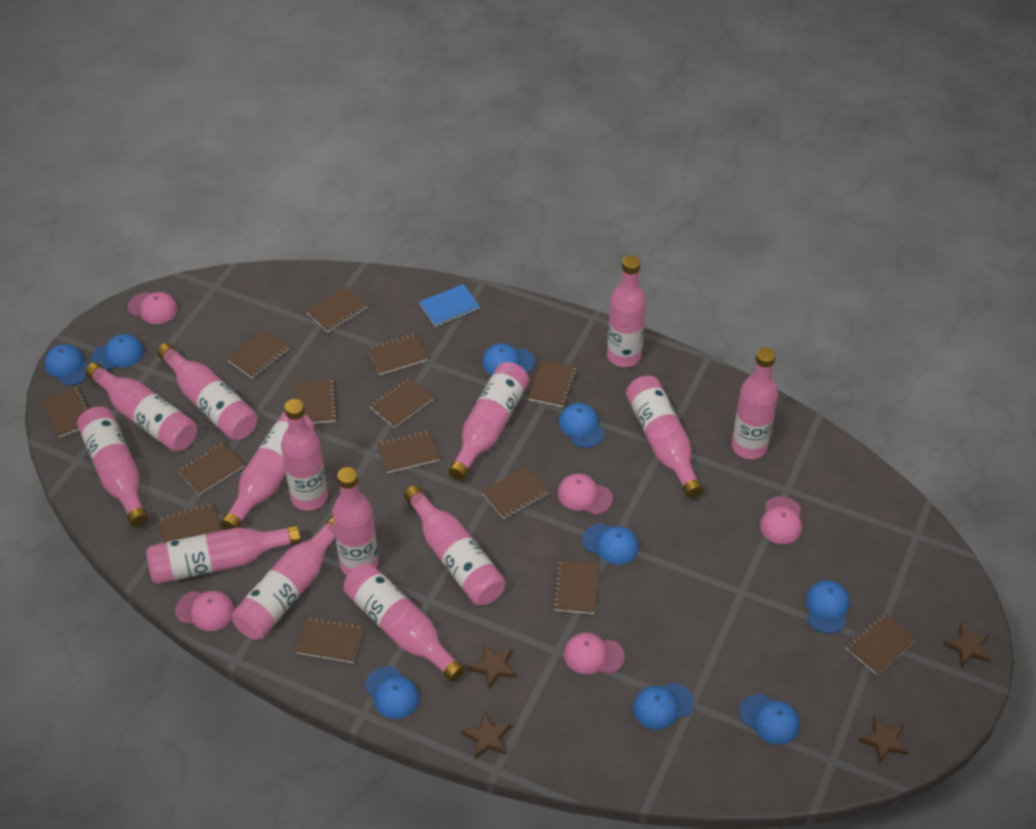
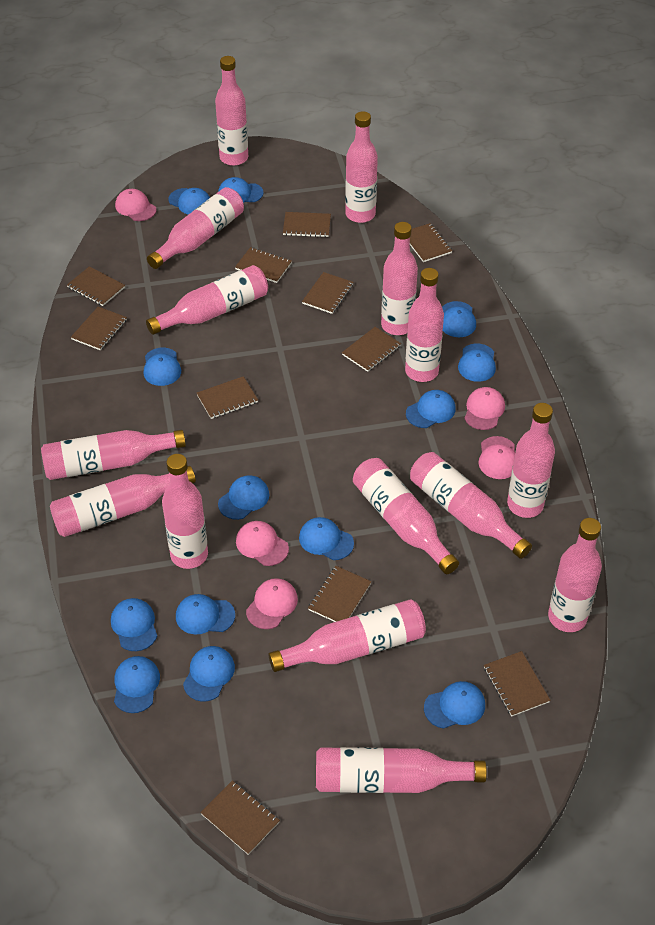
blue cap: [45,344,88,386] [91,334,144,371] [365,666,419,719] [482,343,535,375] [559,403,605,448] [583,523,639,565] [633,683,694,729] [739,694,800,744] [806,580,850,634] = 9 -> [111,598,157,651] [114,656,160,713] [144,348,181,386] [168,188,210,215] [176,594,235,635] [183,646,235,702] [218,177,264,203] [218,475,269,520] [299,517,354,560] [406,390,456,428] [424,681,485,729] [442,301,476,337] [458,344,496,382] = 13
blue notebook: [419,284,480,327] = 1 -> none = 0
brown notebook: [41,386,89,438] [157,502,222,543] [177,441,245,495] [227,329,290,379] [295,616,364,663] [296,379,337,424] [306,287,368,332] [367,333,428,375] [369,377,434,428] [377,430,440,473] [481,466,549,519] [528,359,578,407] [552,560,599,614] [845,613,916,675] = 14 -> [67,266,125,306] [71,307,127,350] [197,376,258,419] [200,780,280,855] [235,247,292,283] [283,212,331,237] [302,272,353,314] [308,566,371,622] [342,327,401,372] [410,223,452,262] [484,651,551,717] = 11
brown star: [462,712,511,759] [468,644,516,689] [858,716,909,764] [943,623,991,667] = 4 -> none = 0
pink bottle: [77,407,148,527] [85,362,197,452] [146,525,301,584] [157,343,257,440] [221,411,315,530] [232,516,336,640] [281,399,328,511] [332,467,378,575] [343,563,465,682] [404,485,505,605] [449,362,529,480] [607,255,646,367] [626,376,703,498] [732,347,778,459] = 14 -> [41,430,186,480] [50,466,196,537] [146,265,268,335] [147,187,244,269] [162,454,208,569] [215,56,248,166] [269,599,426,672] [316,747,487,793] [345,111,378,223] [353,458,459,574] [381,222,418,335] [405,268,444,382] [410,452,532,559] [507,403,555,518] [548,518,602,632] = 15

